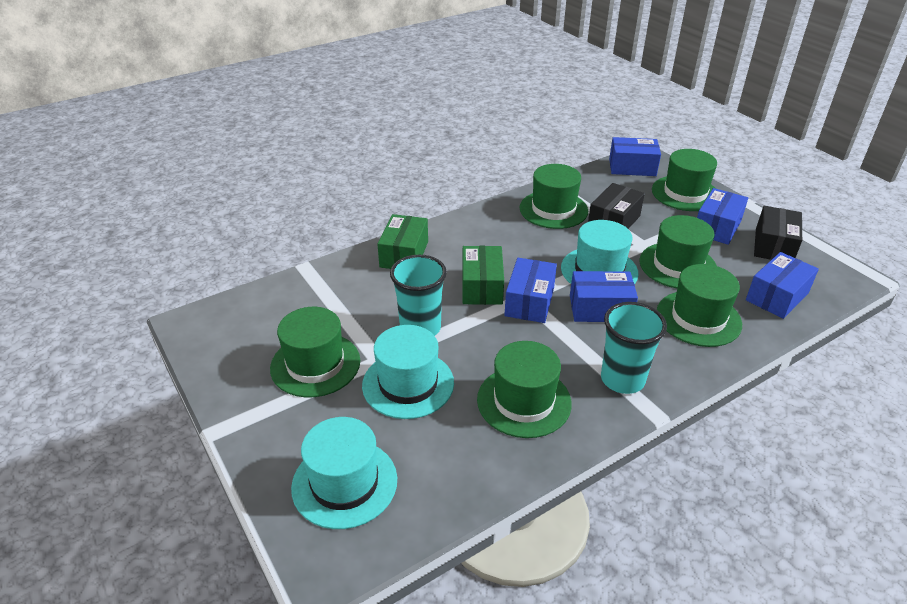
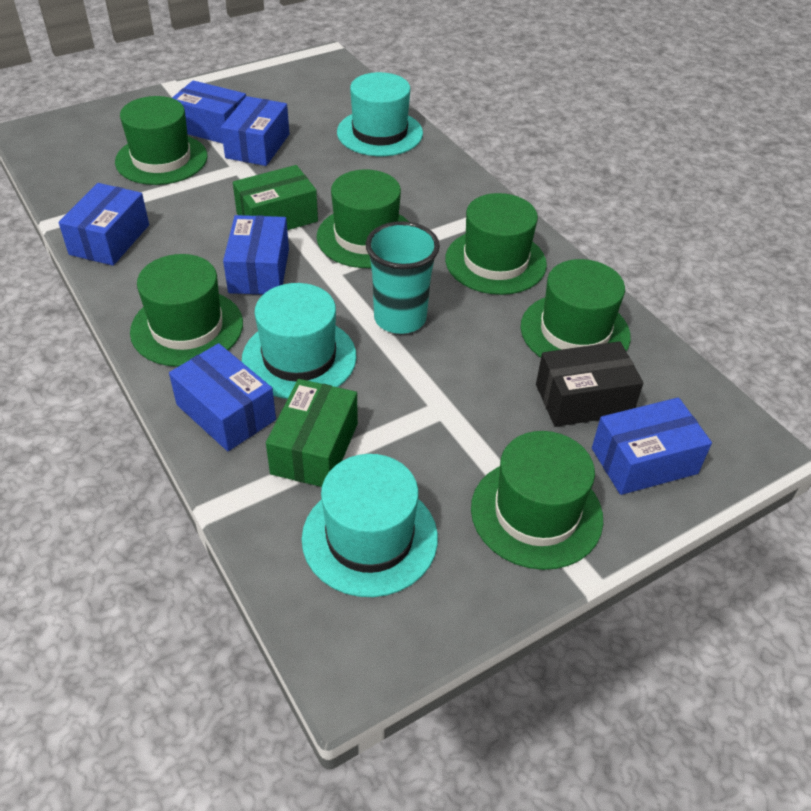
black box: [588,183,645,229] [754,206,802,260] = 2 -> [536,341,643,427] = 1
blue box: [505,258,557,323] [570,271,638,322] [609,137,661,176] [697,188,748,245] [746,252,819,319] = 5 -> [59,183,149,266] [169,343,276,451] [172,80,246,144] [221,96,289,166] [223,215,289,295] [592,397,712,495] = 6
turquoise cup: [390,255,447,336] [601,302,667,394] = 2 -> [366,221,440,334] = 1

